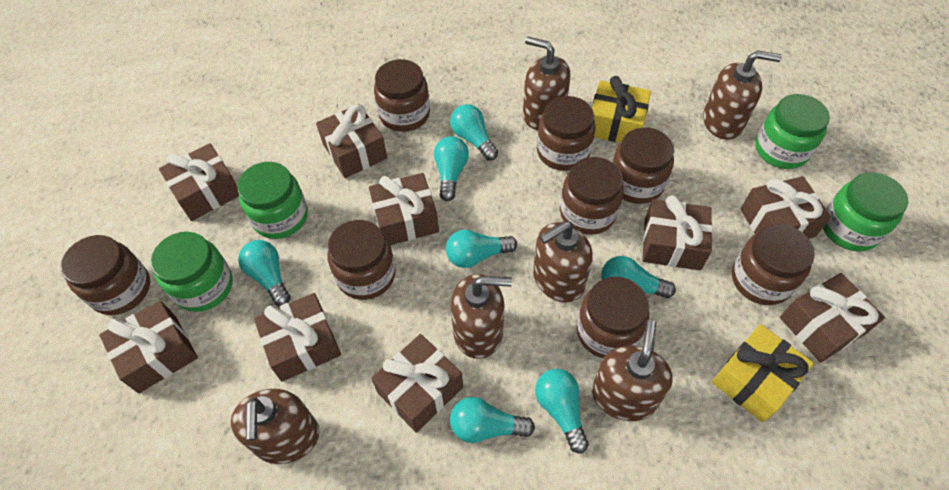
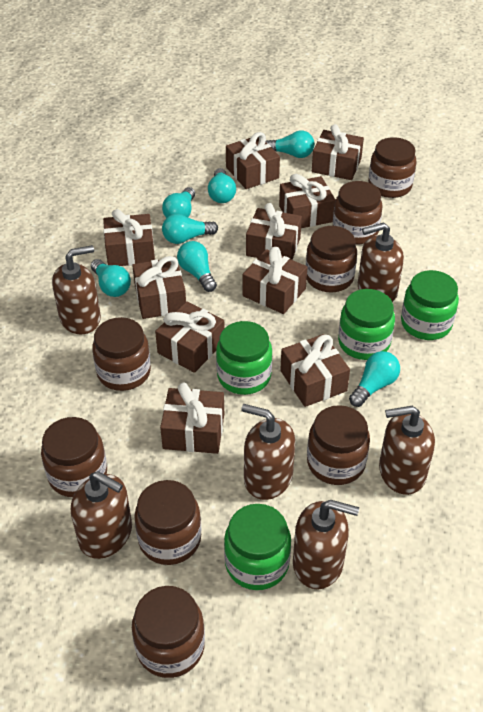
brown gift: [99,300,198,393] [159,143,239,221] [254,293,341,382] [316,104,387,178] [369,173,439,245] [371,334,463,433] [642,195,713,270] [740,176,831,239] [780,273,885,362] = 9 -> [103,209,155,266] [132,256,186,319] [155,301,224,373] [160,383,224,454] [226,132,280,189] [243,247,308,314] [246,203,302,260] [279,174,336,228] [280,334,350,407] [312,124,364,180] = 10
yellow gift: [592,76,651,143] [712,324,814,423] = 2 -> none = 0

